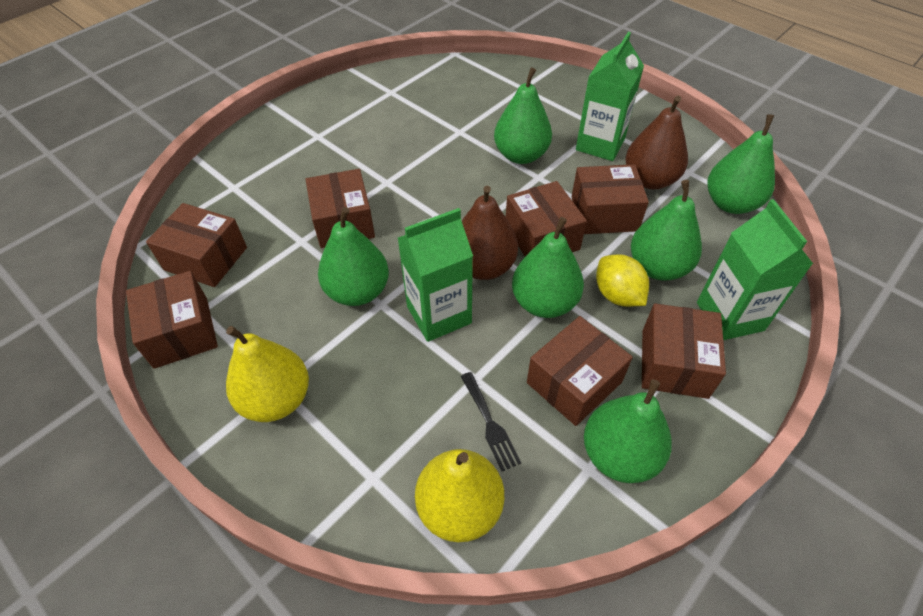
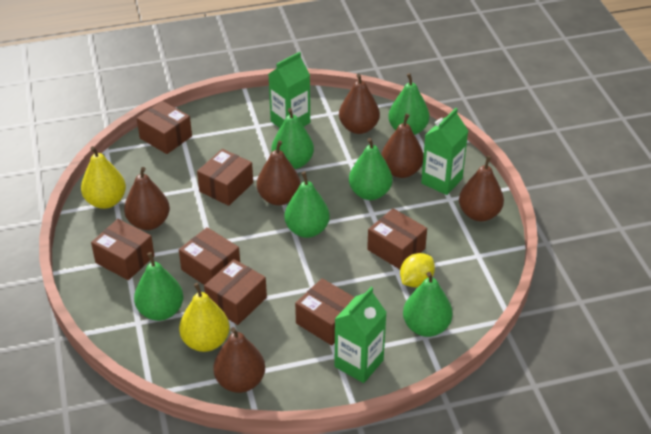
black fork: [461,372,521,471] = 1 -> none = 0
brown pear: [462,186,518,280] [625,96,688,189] = 2 -> [124,167,170,230] [213,327,265,393] [257,140,300,205] [339,74,380,134] [381,114,424,178] [459,156,504,221] = 6

